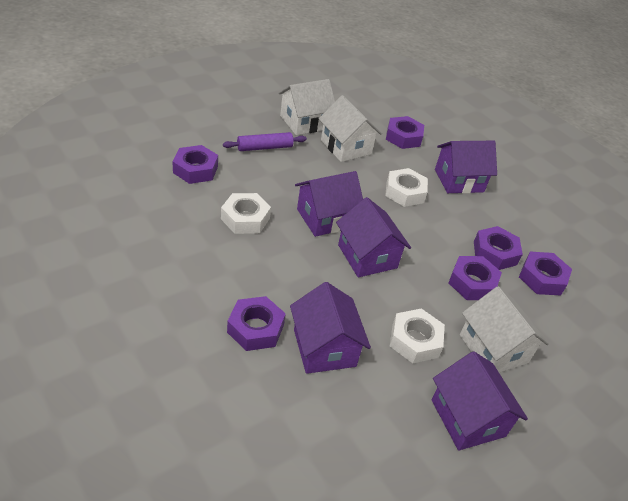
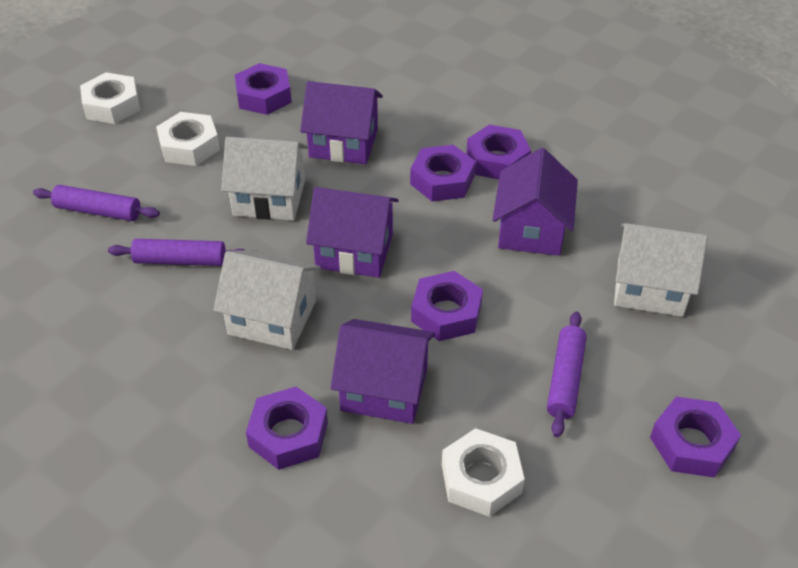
purple house: [290,282,371,374] [295,171,363,237] [336,197,411,277] [432,351,528,451] [435,141,497,194] = 5 -> [300,81,383,164] [306,187,399,278] [331,319,435,424] [493,148,578,256] = 4
purple rolling pin: [223,132,307,151] = 1 -> [33,185,160,221] [108,239,244,266] [547,311,587,437] = 3

